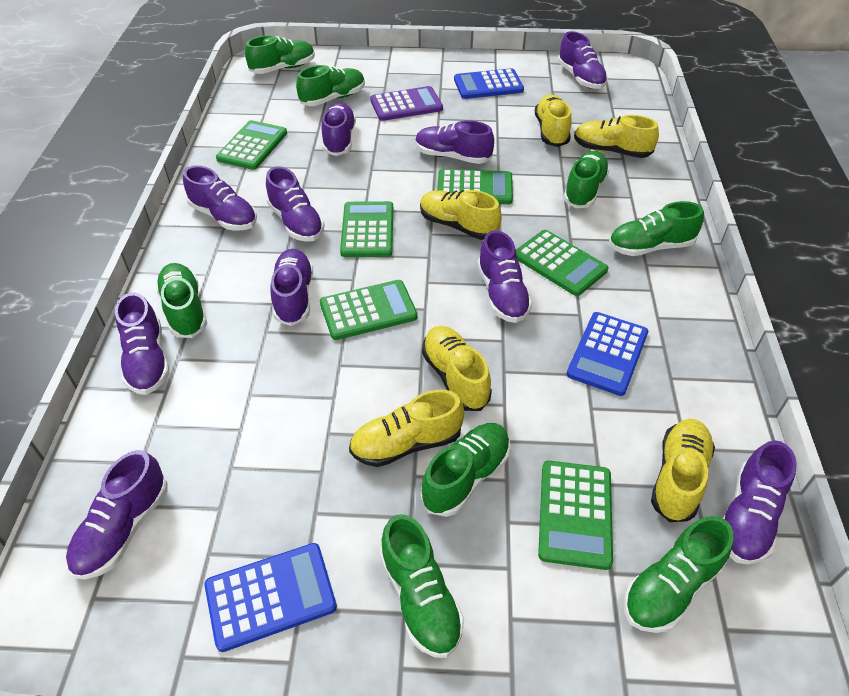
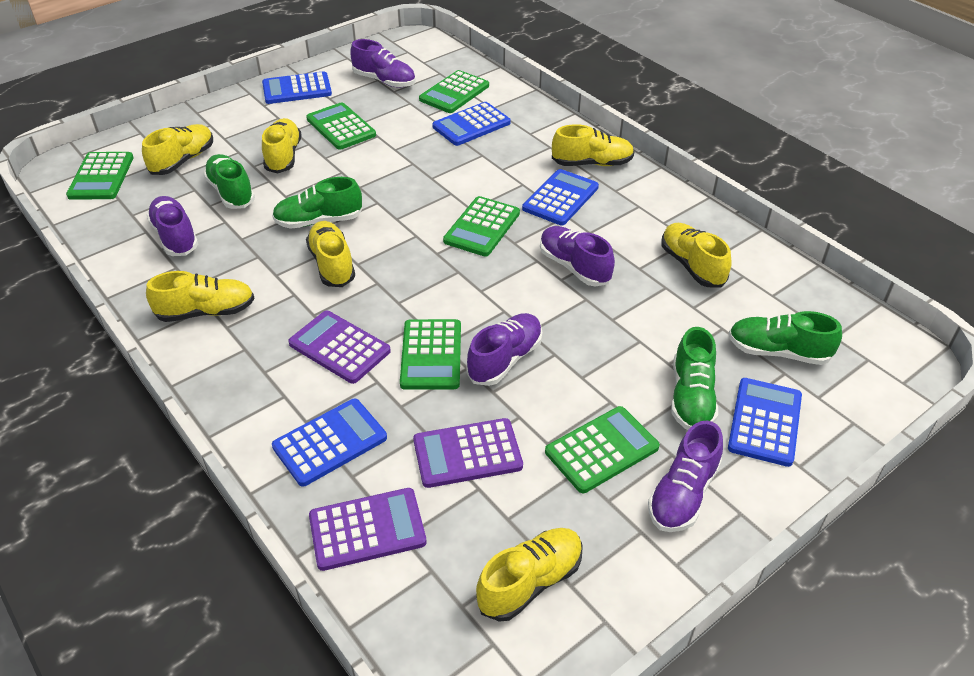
blue calculator: [204,543,337,652] [454,68,524,99] [566,312,648,396] = 3 -> [262,71,332,104] [272,399,387,487] [432,102,511,146] [522,169,599,225] [728,378,802,467] = 5
green shoe: [155,263,207,338] [245,35,315,74] [296,65,365,106] [380,514,464,658] [421,423,511,517] [563,151,610,208] [609,201,704,256] [624,516,734,633] = 8 -> [203,154,255,209] [272,177,363,229] [671,327,718,430] [729,311,842,365] = 4
purple calculator: [370,86,443,121] = 1 -> [288,311,391,384] [309,488,426,571] [413,418,523,488] = 3
purple shoe: [66,450,168,579] [115,293,169,395] [183,165,257,231] [266,166,324,242] [270,249,313,326] [322,102,356,156] [415,120,494,164] [477,230,532,323] [558,31,608,89] [723,440,797,565] = 10 -> [146,196,198,256] [350,39,415,88] [466,313,542,386] [540,226,615,286] [648,421,723,532] = 5
yellow shoe: [349,390,464,467] [420,190,502,240] [422,326,492,411] [535,94,572,147] [574,115,659,158] [651,419,715,522] = 6 -> [142,124,213,175] [146,271,255,322] [262,118,302,174] [306,221,355,287] [476,528,583,622] [552,124,634,166] [661,223,732,287] = 7

